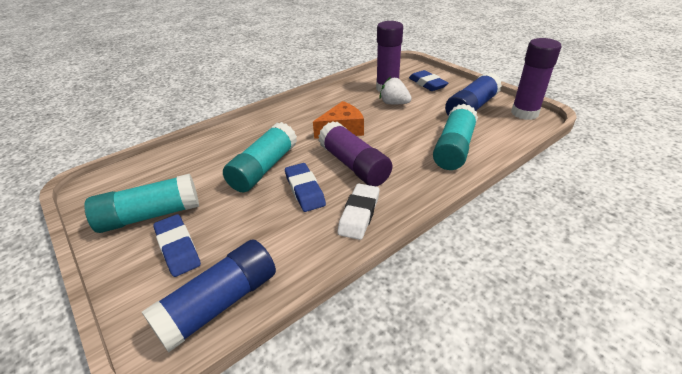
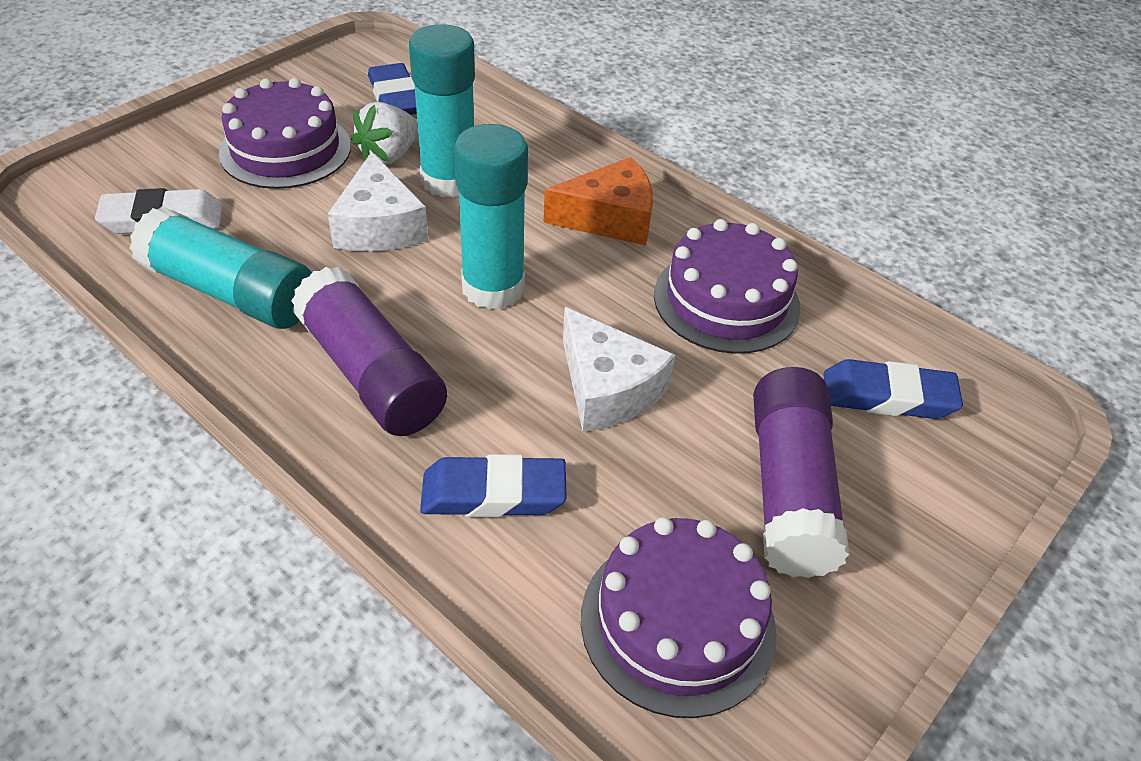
blue glue stick: [142,240,276,352] [445,72,502,115] = 2 -> none = 0
purple cake: none = 0 -> [219,78,351,189] [581,517,776,718] [654,219,800,354] = 3
purple glue stick: [318,121,392,186] [376,21,403,92] [511,38,561,120] = 3 -> [291,267,447,436] [753,367,850,578] = 2
white cheese: none = 0 -> [328,152,428,251] [563,307,675,432] = 2

